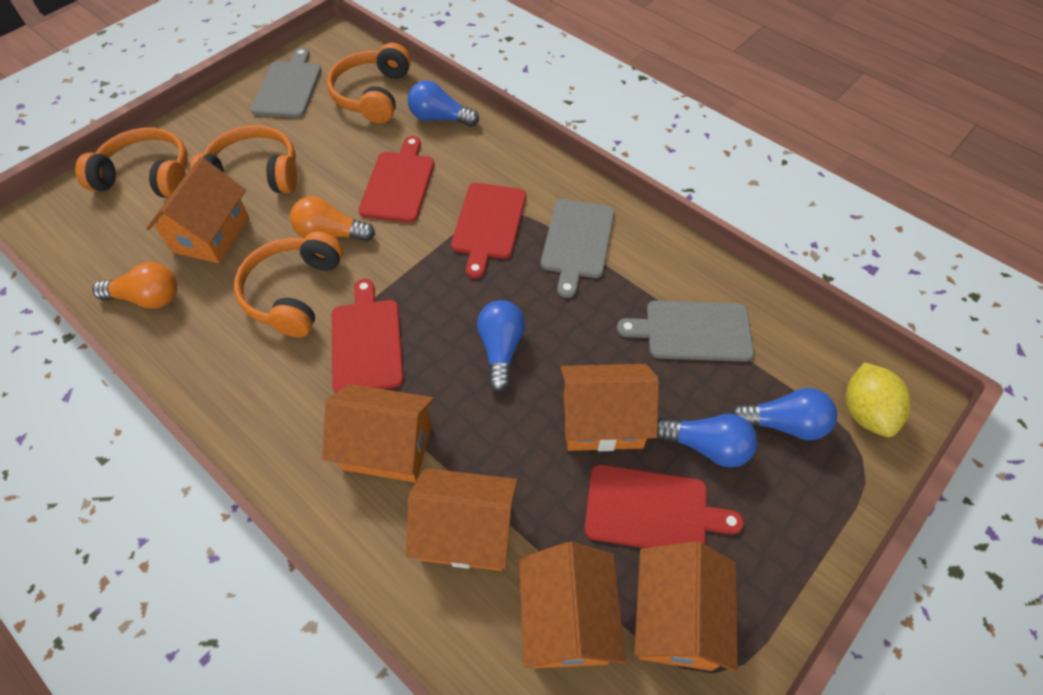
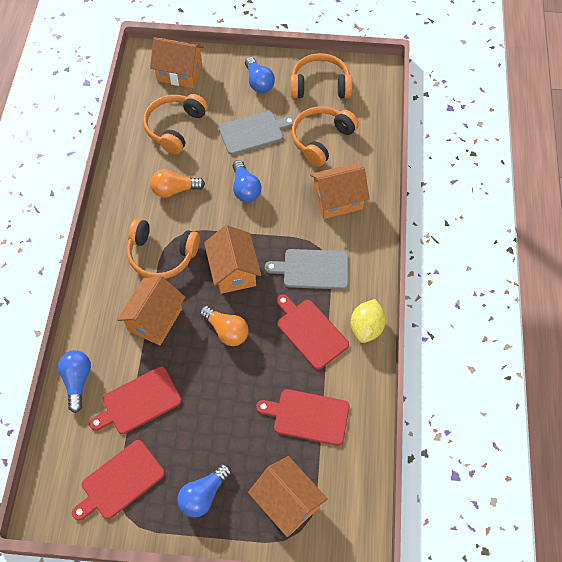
grey cutting board: [251,47,321,118] [541,199,614,298] [617,300,754,362] = 3 -> [219,111,295,155] [265,249,348,289] = 2
orange house: [146,157,249,264] [322,384,434,482] [406,468,518,571] [519,542,626,668] [560,364,659,451] [634,541,738,672] = 6 -> [117,276,185,345] [150,37,204,88] [204,225,261,294] [248,456,328,537] [310,163,370,219] = 5

